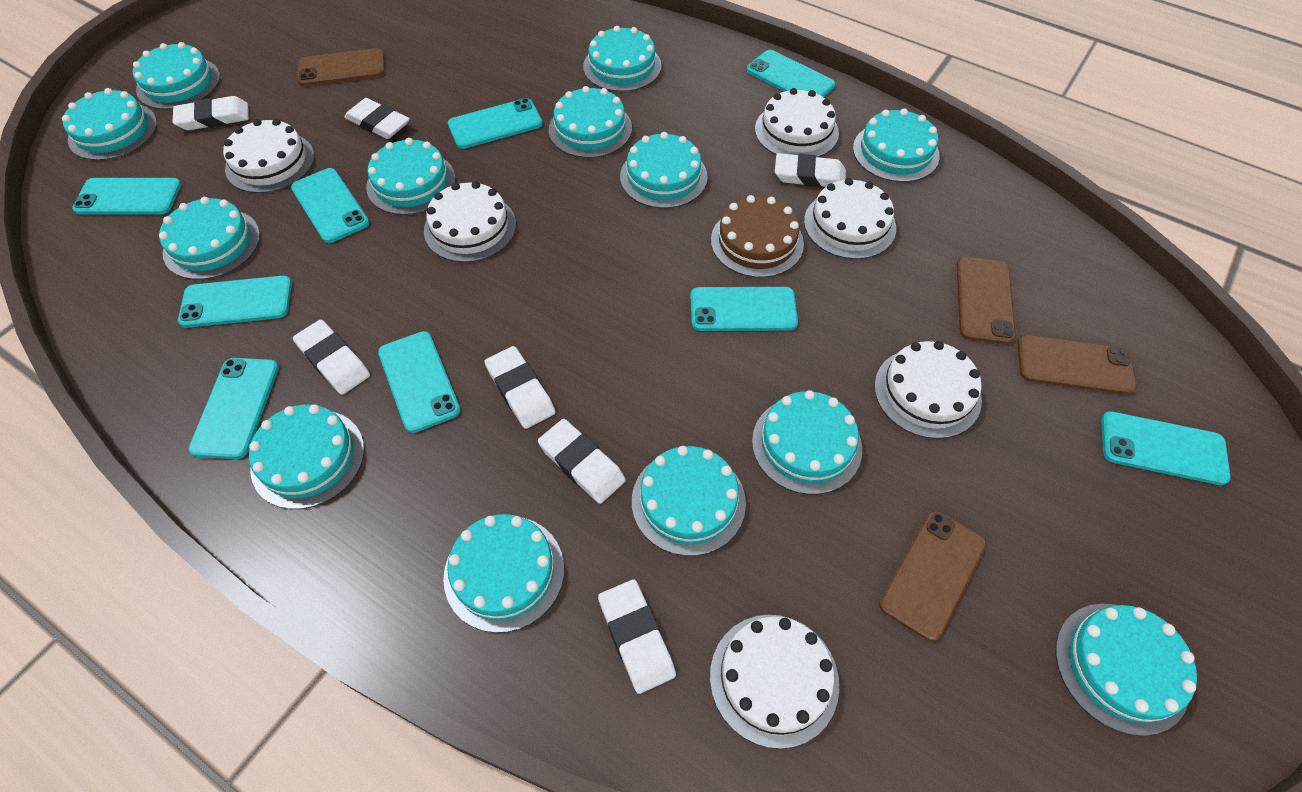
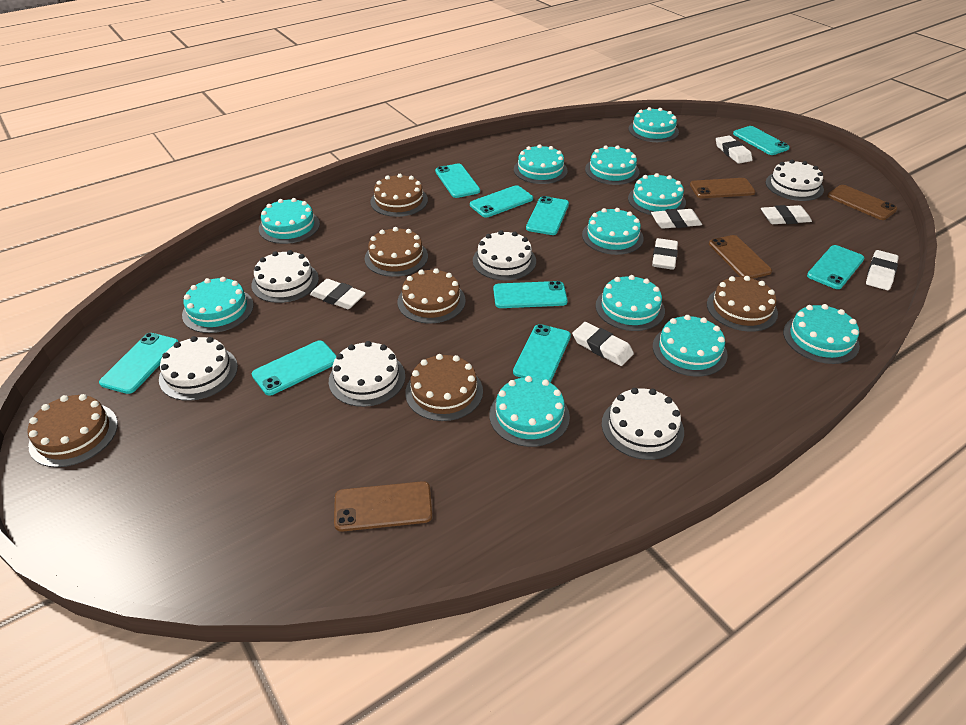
brown cake: [711,195,804,278] = 1 -> [27,394,118,467] [365,227,428,277] [370,174,428,217] [398,268,466,324] [405,354,483,421] [707,276,778,332] = 6
turquoise cake: [62,88,157,160] [133,42,220,110] [159,197,260,280] [249,404,364,509] [366,138,456,215] [443,514,564,633] [549,86,632,158] [583,26,661,92] [620,132,708,208] [632,446,746,556] [752,390,862,495] [853,108,940,182] [1056,604,1197,736] = 13 -> [182,277,254,333] [259,198,320,244] [489,376,570,447] [514,144,568,184] [582,208,644,255] [585,145,640,185] [596,275,665,331] [628,173,686,215] [629,107,679,142] [653,315,728,377] [783,304,860,364] = 11

